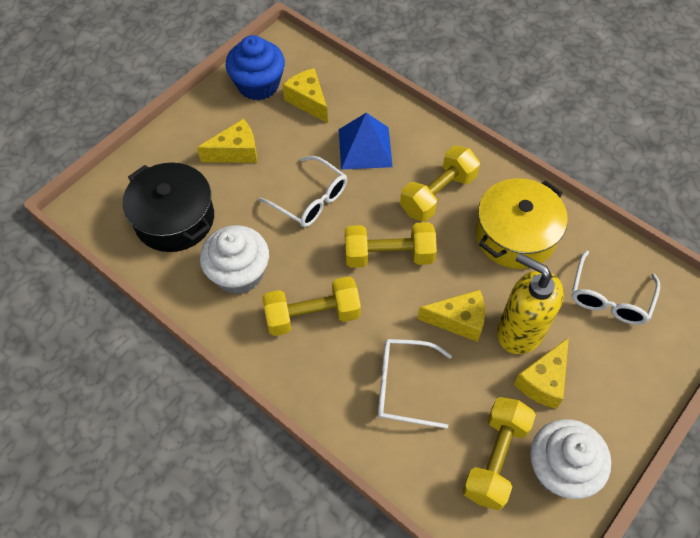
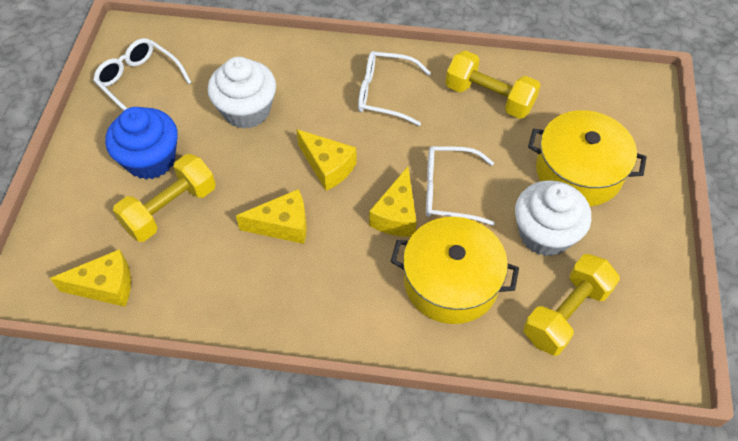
black pot: [123,163,214,252] = 1 -> none = 0
blue pyramid: [339,113,393,170] = 1 -> none = 0
yellow dumbbell: [262,276,361,336] [345,222,437,268] [400,145,480,222] [462,397,536,510] = 4 -> [113,154,216,242] [445,51,541,119] [523,254,620,356] = 3
yellow pot: [475,178,568,269] = 1 -> [391,217,519,324] [528,110,646,206] = 2
yellow soap dispenser: [497,253,564,354] = 1 -> none = 0

